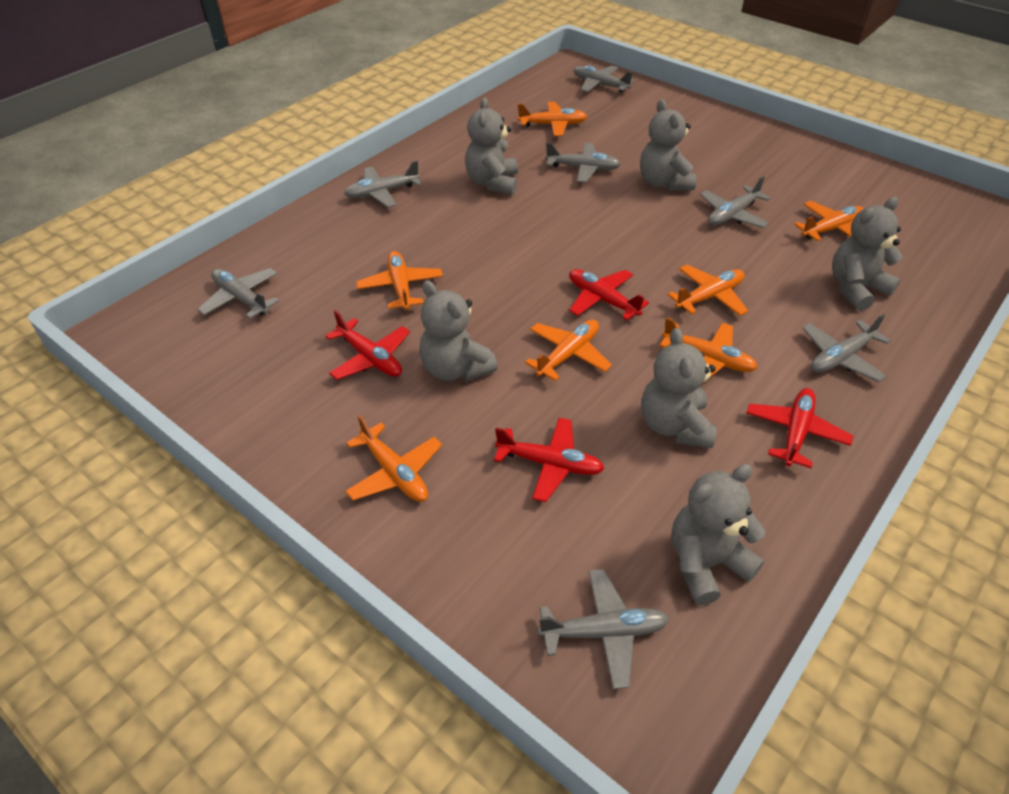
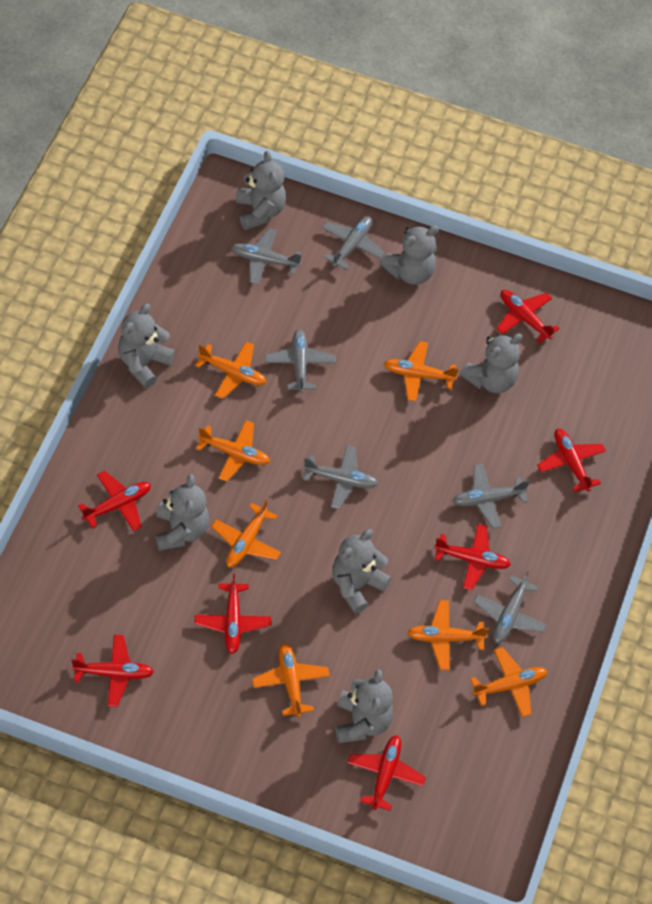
grey plane: [197,268,279,319] [344,161,421,208] [538,569,669,689] [545,142,621,183] [574,65,635,92] [700,176,771,228] [802,314,891,382] = 7 -> [231,228,302,284] [265,329,336,393] [303,445,378,509] [322,216,385,270] [453,464,530,529] [474,571,547,643] = 6
grey teddy bear: [419,280,498,381] [465,97,518,195] [640,99,696,191] [641,328,716,448] [671,464,766,605] [832,197,903,311] = 6 -> [118,304,175,388] [156,474,209,551] [236,151,286,230] [332,529,391,613] [336,669,393,743] [380,226,439,285] [460,334,522,393] = 7
red plane: [325,310,410,380] [494,417,604,502] [569,269,649,320] [746,388,853,468] = 4 -> [72,635,154,707] [78,471,151,531] [195,574,271,654] [347,735,426,811] [434,524,511,590] [497,290,560,343] [537,429,606,492] = 7

